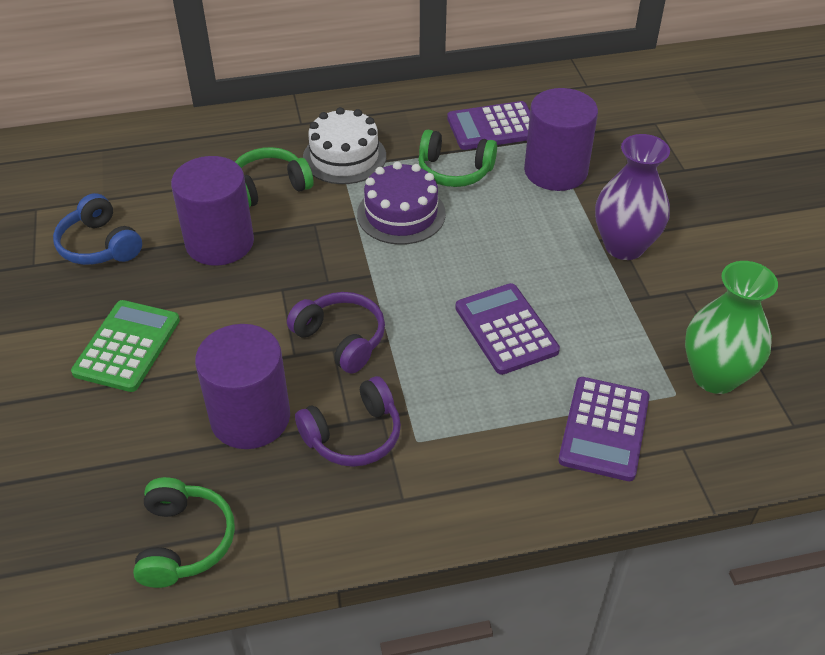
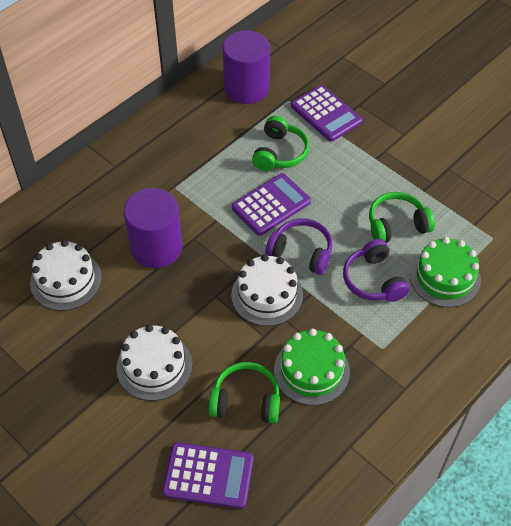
blue headphones: [53,193,142,265] = 1 -> none = 0
green cake: none = 0 -> [274,329,350,405] [409,237,481,307] = 2
green calculator: [71,300,180,392] = 1 -> none = 0
green vase: [685,261,778,394] = 1 -> none = 0
purple cake: [357,162,446,245] = 1 -> none = 0
purple cylinder: [171,156,254,266] [195,324,290,449] [524,88,598,191] = 3 -> [123,188,183,268] [222,30,270,104] = 2
purple vase: [595,134,670,260] = 1 -> none = 0
white cake: [303,107,386,184] = 1 -> [30,240,102,311] [116,324,192,401] [231,254,303,326] = 3

